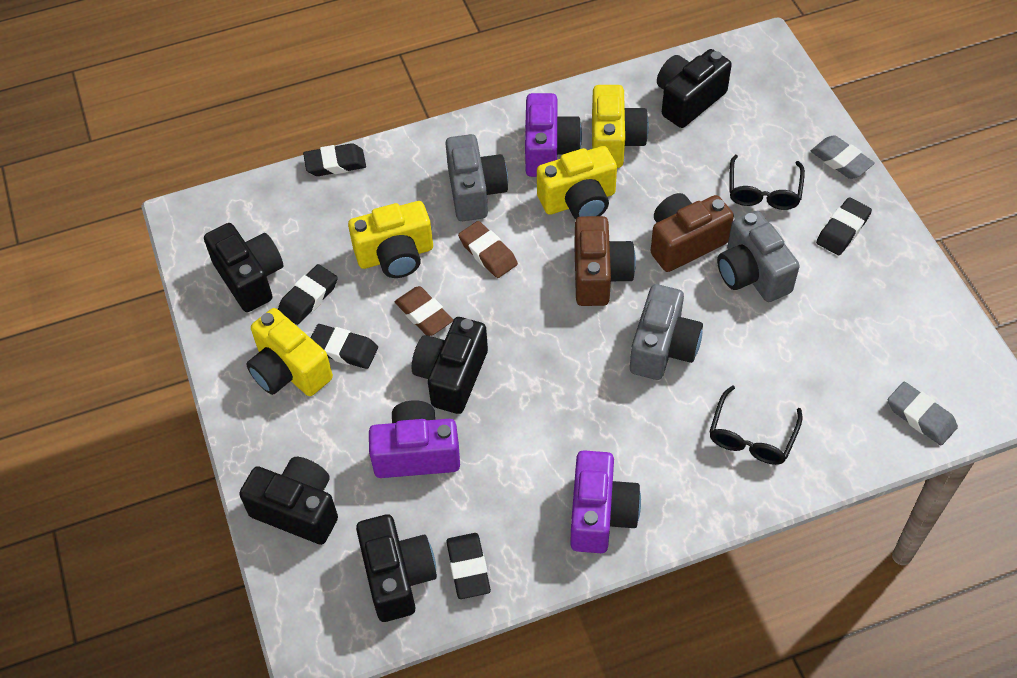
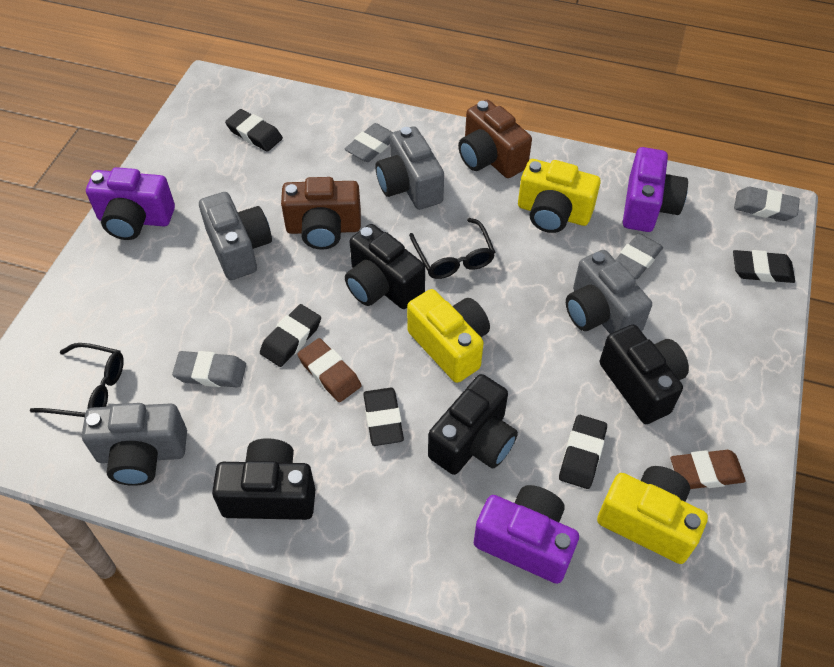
black camera: [204,223,283,312] [239,457,338,545] [356,514,437,622] [412,317,488,414] [657,49,732,128] = 5 -> [212,438,315,520] [345,224,425,309] [428,374,518,475] [600,325,689,424] = 4
grey camera: [445,134,508,221] [630,284,703,380] [717,211,800,302] = 3 -> [82,403,187,486] [199,192,272,280] [376,127,444,210] [566,250,652,334] = 4
grey eraser: [811,135,875,179] [888,382,958,445] = 2 -> [172,351,246,388] [345,123,393,162] [615,233,663,279] [734,187,800,221] = 4
yellow camera: [246,308,333,396] [348,201,433,278] [537,146,617,220] [592,85,649,168] = 4 -> [407,289,490,383] [518,159,601,233] [597,466,708,564] = 3

